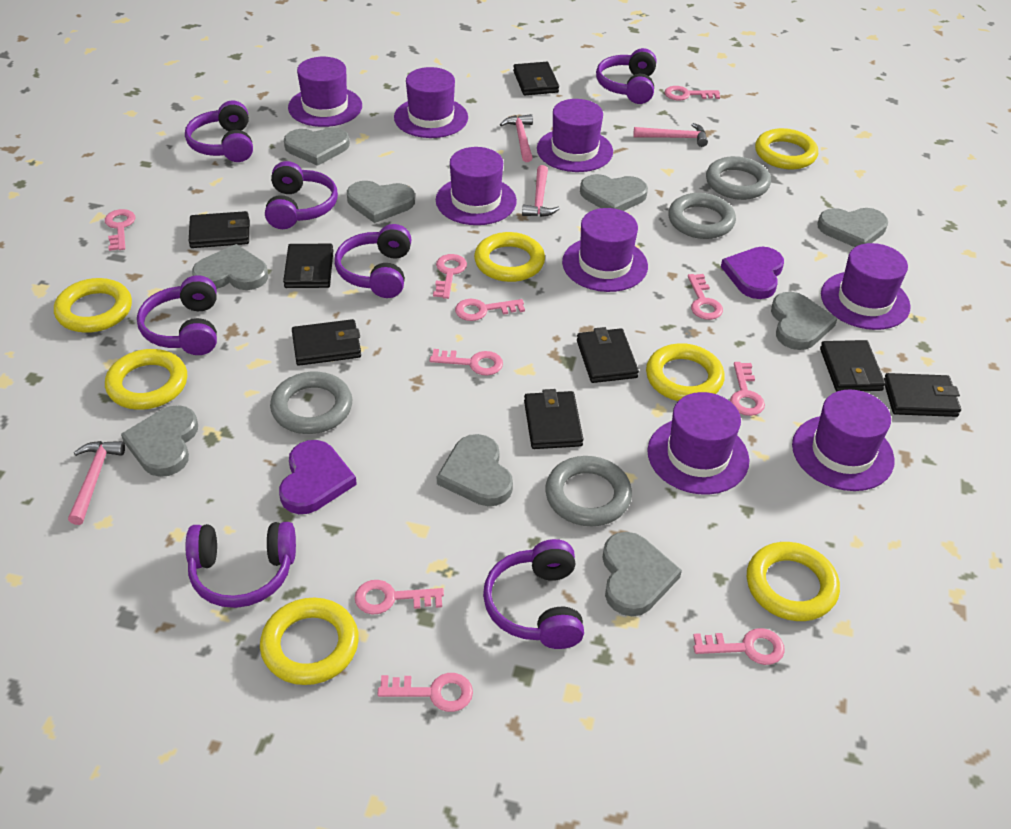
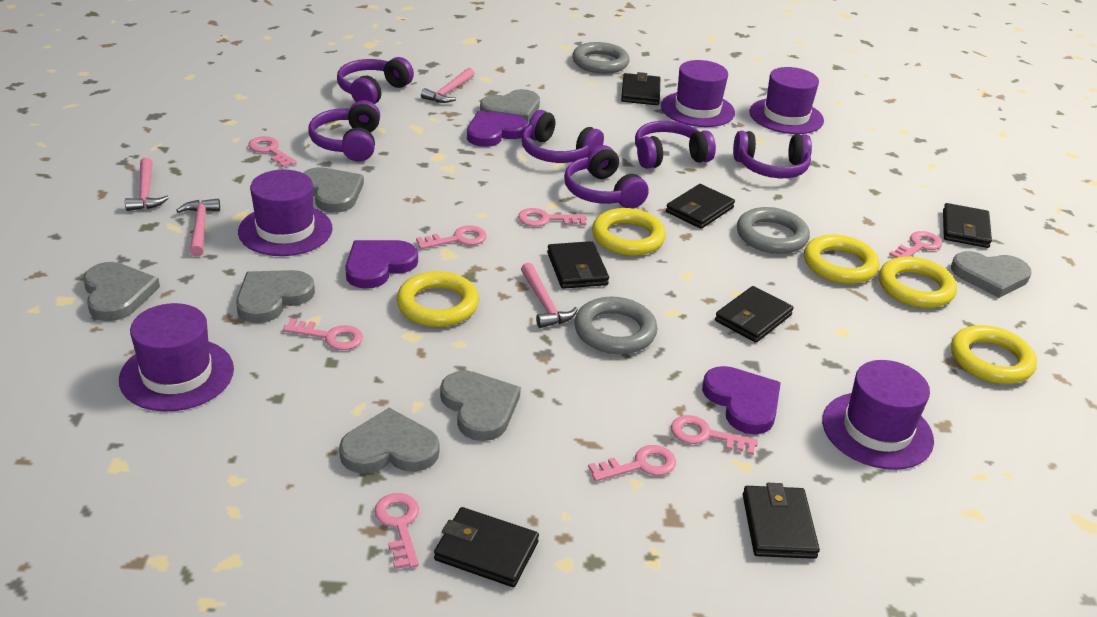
black wallet: [189,211,250,248] [283,244,333,288] [292,319,361,366] [513,62,559,95] [524,389,583,449] [577,327,639,383] [820,340,885,392] [884,373,961,417] = 8 -> [434,507,539,587] [547,241,609,289] [621,72,660,105] [666,184,735,229] [715,286,794,343] [743,483,820,559] [943,203,992,248] = 7
grey heart: [121,405,198,477] [192,244,268,290] [284,127,350,166] [347,181,415,223] [437,434,513,506] [580,174,648,211] [602,532,682,616] [771,292,838,350] [817,208,888,247] = 9 -> [83,262,160,321] [236,270,315,323] [303,167,364,213] [339,408,440,474] [440,370,521,441] [480,89,540,123] [951,251,1031,298] = 7
grey ring: [270,372,352,434] [545,456,632,526] [668,193,736,239] [706,156,771,200] = 4 -> [572,42,630,74] [574,297,657,354] [737,207,810,254] = 3
pink key: [105,209,135,251] [354,580,444,614] [377,673,473,712] [430,349,503,376] [433,254,467,299] [455,299,525,321] [665,86,720,100] [688,274,723,320] [693,628,785,665] [730,362,765,416] = 10 -> [248,136,297,168] [283,318,363,350] [374,493,419,569] [416,226,487,249] [518,208,587,227] [588,445,676,481] [671,415,758,455] [889,231,942,258] = 8
purple hat: [288,57,362,127] [394,67,468,138] [436,147,517,225] [537,99,613,172] [562,208,648,292] [647,392,749,495] [792,389,895,491] [821,243,911,330] = 8 -> [119,303,234,411] [238,170,333,256] [661,60,735,127] [749,67,824,134] [822,360,934,470] = 5
purple headphones: [137,275,217,355] [185,101,253,162] [185,522,296,608] [265,161,338,229] [335,224,412,298] [483,539,584,649] [596,48,656,104] = 7 -> [308,100,380,162] [337,57,414,104] [521,110,604,163] [564,145,649,209] [635,121,716,169] [733,131,812,178] = 6
purple heart: [279,440,357,514] [721,247,784,299] = 2 -> [345,240,418,289] [467,111,528,147] [702,366,781,434] = 3
yellow ring: [54,278,132,333] [105,349,187,410] [260,598,359,685] [474,232,545,282] [646,343,725,401] [747,542,840,621] [755,128,818,169] = 7 -> [397,271,479,327] [592,208,666,256] [804,234,880,284] [879,257,957,308] [951,325,1037,384] = 5

